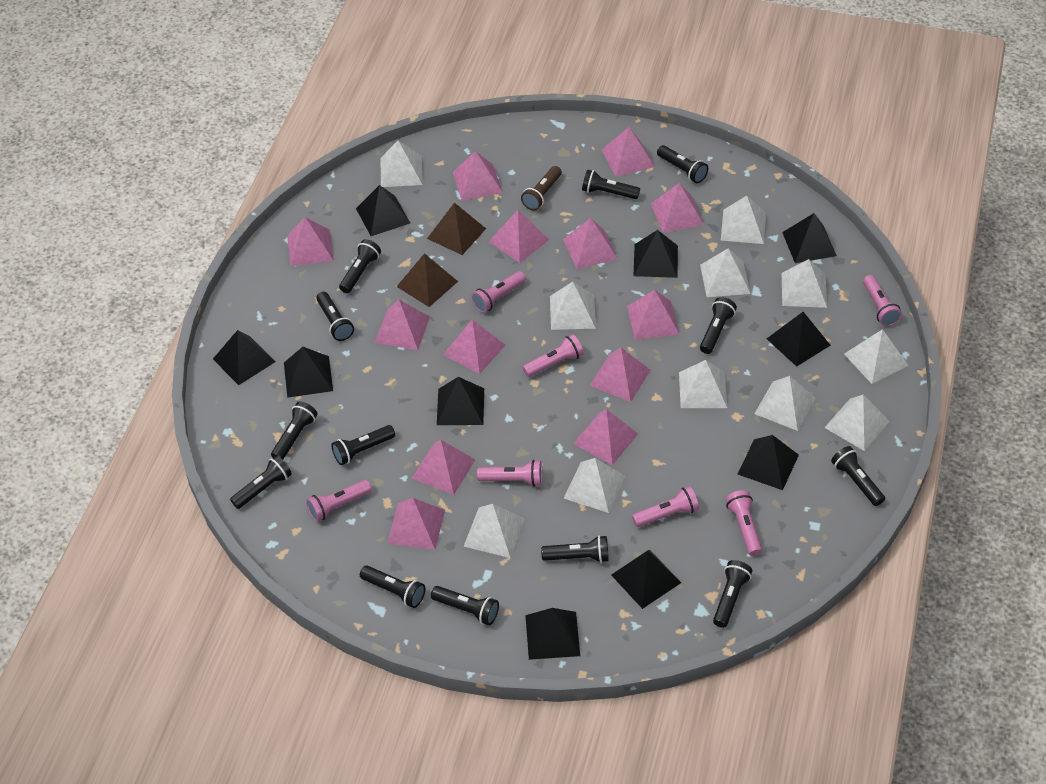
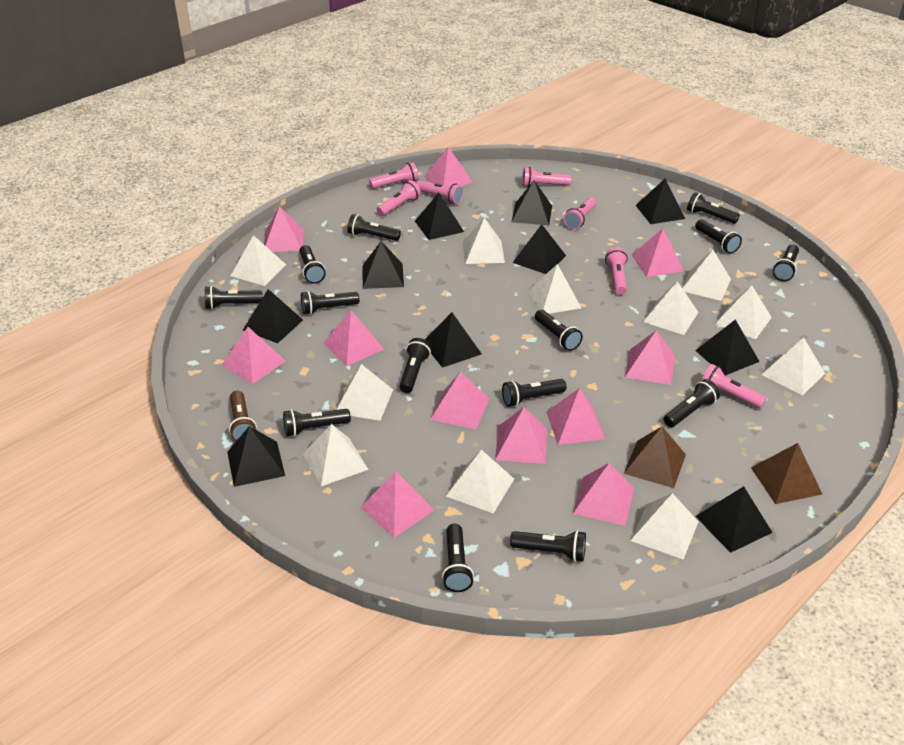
black flashlight: [230,455,292,509] [271,401,317,460] [316,292,354,341] [331,425,395,465] [339,239,381,293] [360,566,425,608] [431,586,499,625] [541,535,609,563] [582,169,640,199] [657,145,708,183] [700,297,737,354] [713,560,752,628] [831,446,885,506] = 13 -> [205,286,263,309] [283,409,351,437] [299,245,326,284] [301,291,359,315] [347,214,401,241] [399,338,431,393] [442,524,474,592] [502,379,566,407] [510,530,586,562] [535,310,583,351] [664,379,720,427] [687,192,740,224] [695,219,742,254] [773,244,799,281] = 14
pink pyramid: [287,217,334,266] [375,300,430,350] [387,498,445,550] [411,440,475,495] [443,320,505,374] [453,151,503,201] [489,210,549,263] [563,218,618,269] [573,409,638,465] [589,348,651,402] [602,127,655,177] [627,290,679,340] [651,183,704,233] = 13 -> [222,327,286,384] [264,206,304,252] [323,310,384,366] [360,471,435,538] [424,147,473,187] [430,372,489,430] [495,407,547,464] [546,388,606,445] [573,463,634,526] [625,330,675,385] [632,228,684,277] = 11

